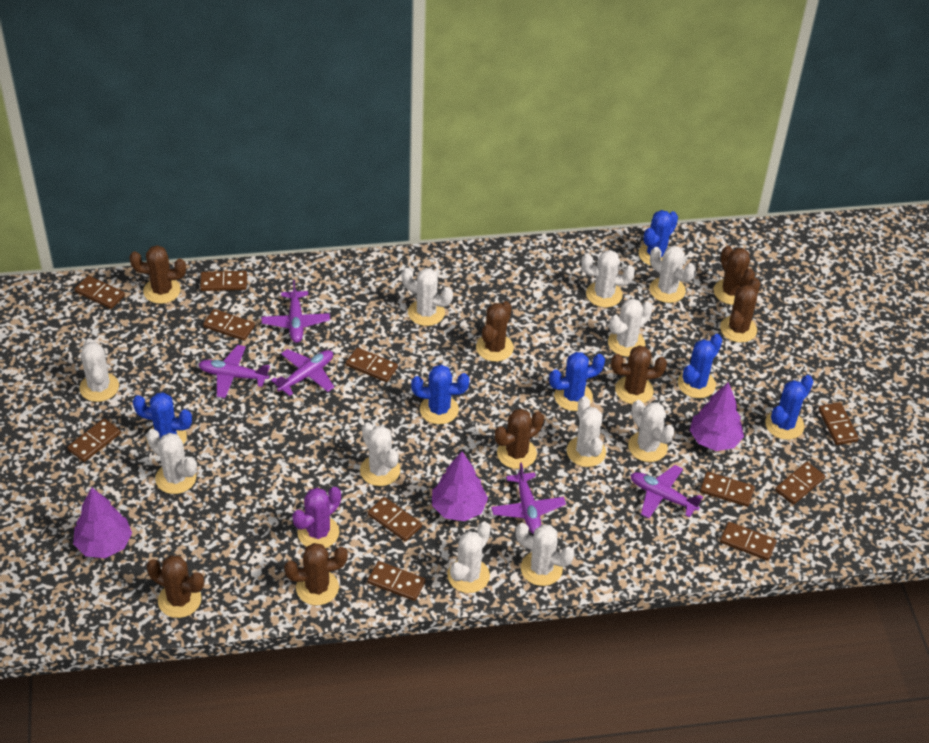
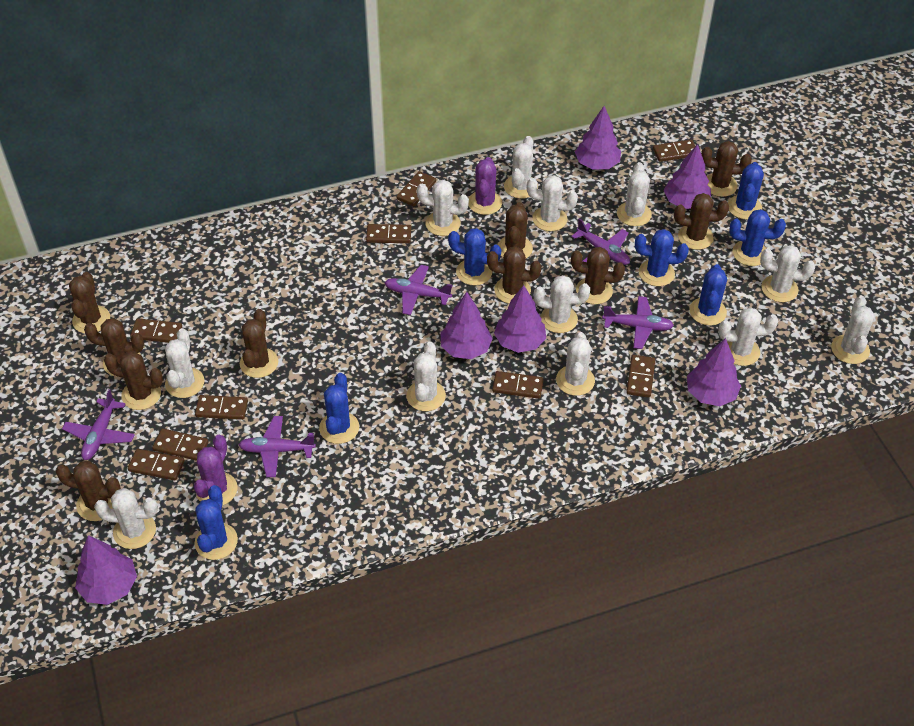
blue cactus: [132,392,192,445] [411,365,470,424] [549,352,605,411] [639,210,678,266] [678,334,722,398] [765,375,814,440] = 6 -> [194,485,238,560] [319,373,359,444] [448,228,501,286] [635,229,689,286] [689,264,727,326] [728,162,764,219] [729,209,786,266] = 7
brown cactus: [129,245,186,304] [147,555,204,618] [284,543,348,606] [476,301,514,362] [495,409,544,469] [611,345,667,404] [714,246,755,305] [720,278,760,343] = 8 -> [56,461,121,521] [69,272,110,334] [84,318,144,377] [104,351,163,410] [240,309,278,378] [487,246,541,304] [498,202,533,258] [571,247,625,304] [674,193,729,250] [701,141,752,197] = 10
brown domino: [67,418,121,462] [74,275,125,309] [200,271,247,291] [203,309,255,341] [346,347,398,382] [367,561,426,601] [368,497,422,542] [700,472,755,507] [720,522,777,561] [775,462,825,505] [818,402,859,445] = 11 -> [128,449,185,481] [130,318,182,343] [152,428,208,461] [195,395,248,420] [366,224,411,243] [397,171,436,206] [492,371,544,399] [626,355,655,398] [653,140,695,162] = 9
purple cactus: [292,487,341,548] = 1 -> [194,435,237,506] [468,157,502,215] = 2
purple tree: [73,487,132,558] [432,451,488,521] [690,382,744,451] = 3 -> [75,535,137,605] [441,292,493,359] [494,285,546,353] [575,106,621,169] [663,144,711,209] [687,338,741,406] = 6
white cactus: [79,338,119,402] [146,429,197,494] [360,422,401,486] [402,268,453,326] [447,522,491,593] [516,523,575,586] [567,396,606,467] [581,250,635,308] [608,298,653,357] [628,400,675,462] [650,246,696,303] = 11 -> [94,488,158,549] [165,328,204,398] [406,341,446,411] [417,180,469,236] [504,136,538,199] [527,175,578,231] [534,275,590,333] [556,332,595,396] [617,162,652,226] [718,307,778,366] [760,245,815,302] [831,296,875,364] = 12

